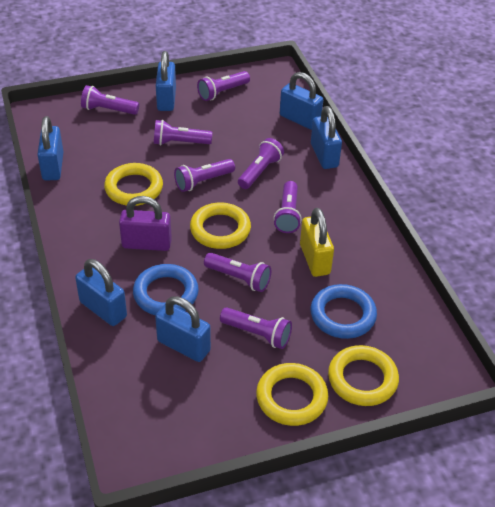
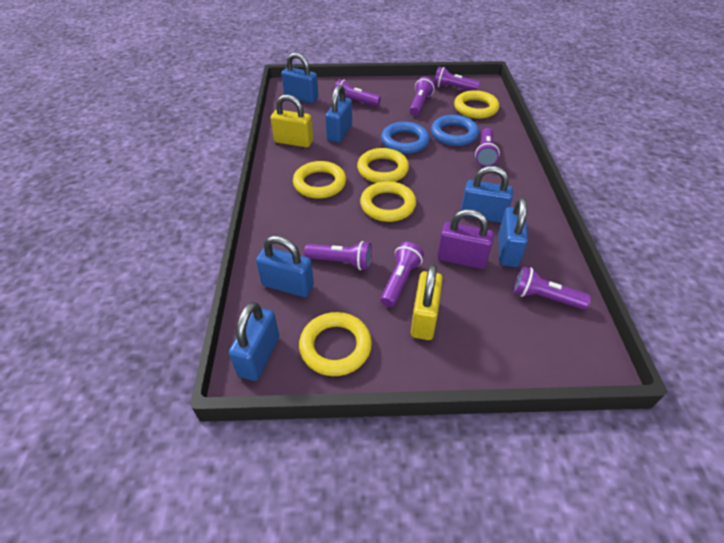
purple flashlight: [81,85,139,115] [154,120,212,145] [174,159,235,192] [197,71,250,101] [204,253,271,292] [220,307,292,349] [238,138,284,189] [273,181,302,233] = 8 -> [304,241,372,270] [333,79,381,107] [380,242,424,307] [409,77,435,116] [434,67,480,91] [475,128,500,167] [513,266,591,310] = 7
yellow padlock: [300,208,334,277] = 1 -> [271,94,313,148] [411,264,443,340] = 2
yellow ring: [104,163,163,206] [190,202,251,249] [256,363,328,426] [328,345,399,406] = 4 -> [293,161,346,199] [299,312,372,376] [357,148,409,183] [360,181,416,222] [454,90,499,119] = 5

